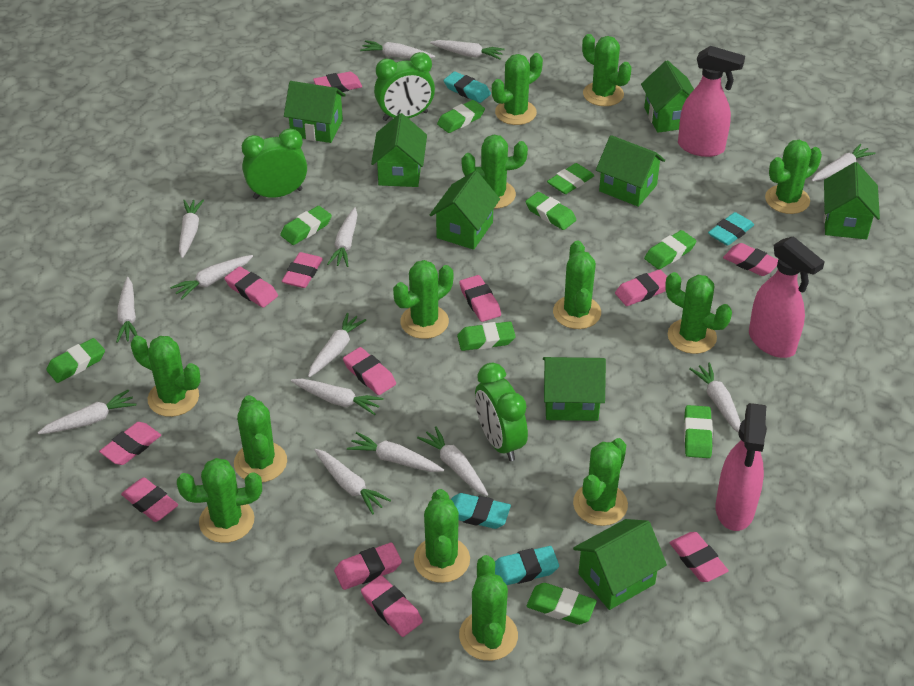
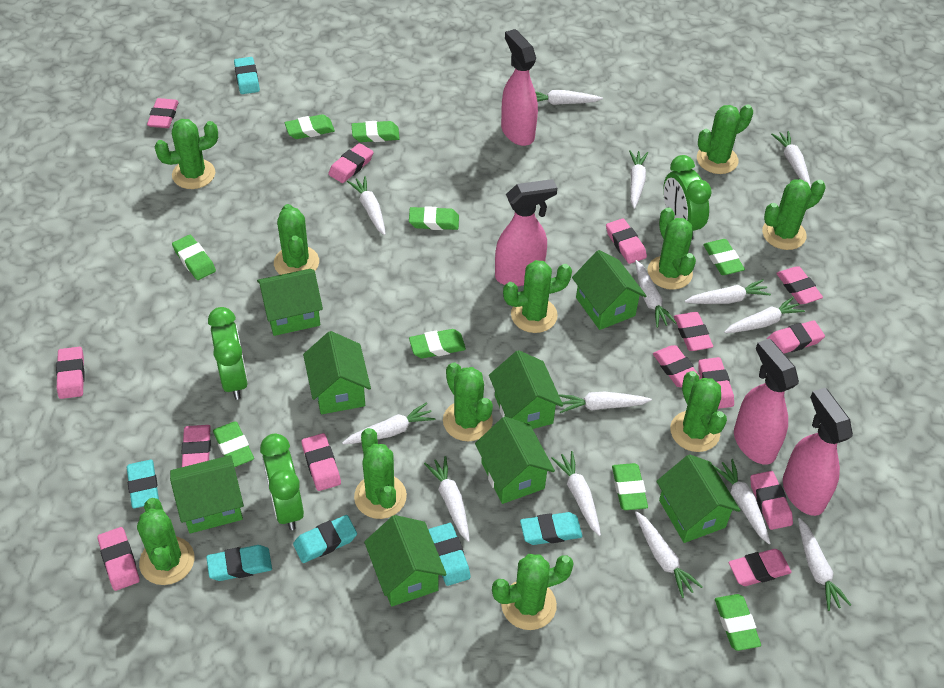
green cactus: [131,336,201,417] [177,458,262,543] [234,395,287,482] [393,260,453,339] [414,489,470,583] [459,555,518,661] [462,135,528,209] [492,53,543,125] [553,241,601,329] [573,438,628,526] [582,34,632,106] [665,272,732,354] [765,140,822,214] = 13 -> [137,498,195,585] [154,119,218,189] [274,204,319,275] [354,428,407,519] [443,362,493,441] [492,554,574,630] [503,260,572,333] [648,207,696,290] [670,371,727,452] [697,104,753,174] [762,179,825,250] = 11
pink eraser: [99,422,161,465] [121,477,178,522] [224,266,278,308] [282,252,323,288] [313,72,362,92] [334,542,402,590] [343,347,396,395] [361,575,423,637] [459,275,501,322] [615,269,667,306] [670,532,729,582] [723,243,778,276] = 12 -> [56,347,85,399] [97,527,140,591] [147,98,179,128] [181,425,211,467] [301,433,341,491] [328,143,374,183] [606,218,647,264] [653,345,701,387] [674,312,713,351] [698,357,734,409] [729,549,792,586] [750,471,793,530] [767,320,825,354] [776,266,823,304] = 14
pink spray bottle: [678,46,745,157] [716,403,767,531] [749,236,825,358] = 3 -> [495,179,557,286] [501,29,538,146] [734,338,799,465] [783,388,853,516] = 4
turquoise eraser: [444,71,491,103] [451,493,511,529] [495,546,559,585] [708,212,754,246] = 4 -> [127,460,159,508] [206,545,272,581] [234,57,260,94] [293,515,357,563] [428,523,470,586] [520,512,582,545] = 6

